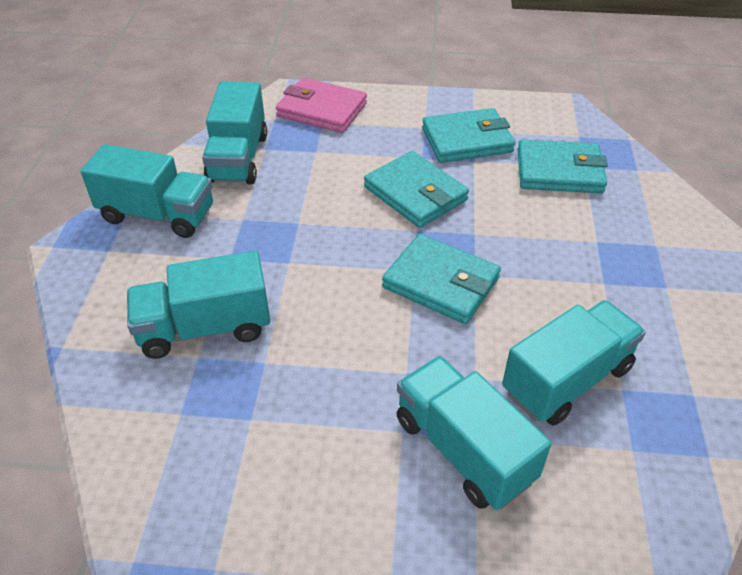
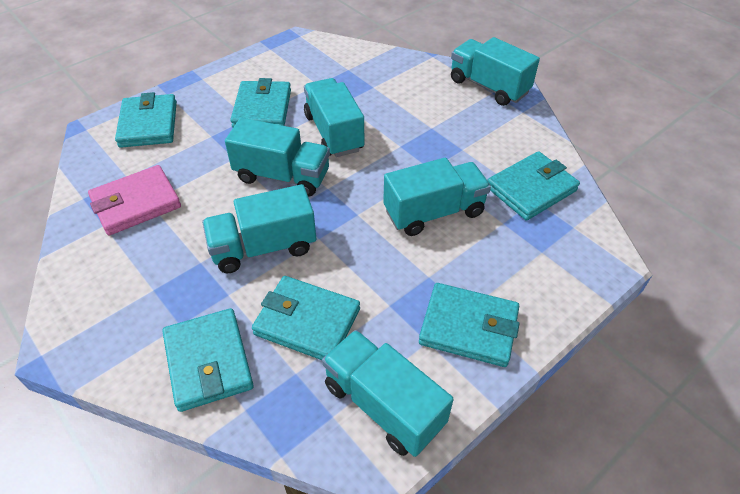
turquoise truck: [81,144,213,238] [127,251,270,359] [202,81,267,185] [397,356,552,510] [502,300,646,426] = 5 -> [202,184,316,274] [225,118,330,197] [304,78,364,157] [322,330,454,457] [383,158,491,236] [451,37,540,106] = 6
turquoise wallet: [364,151,469,228] [382,234,501,324] [422,108,515,163] [517,139,608,193] = 4 -> [115,92,177,148] [162,308,254,412] [231,78,291,128] [252,276,360,360] [419,283,519,367] [487,151,580,221] = 6

